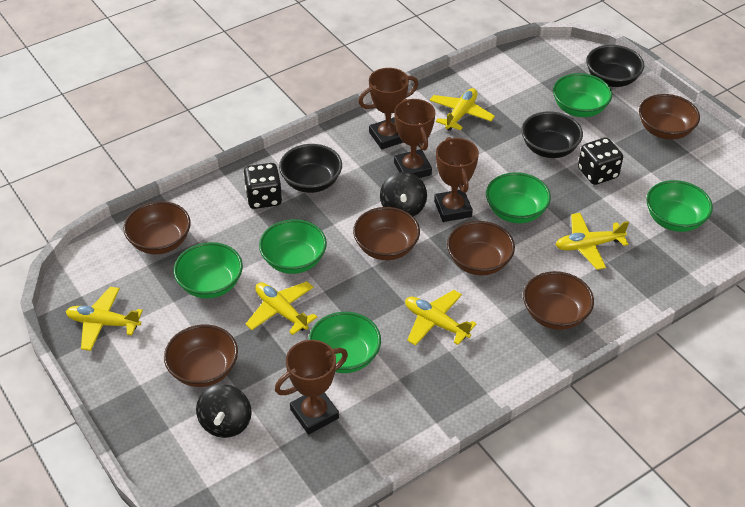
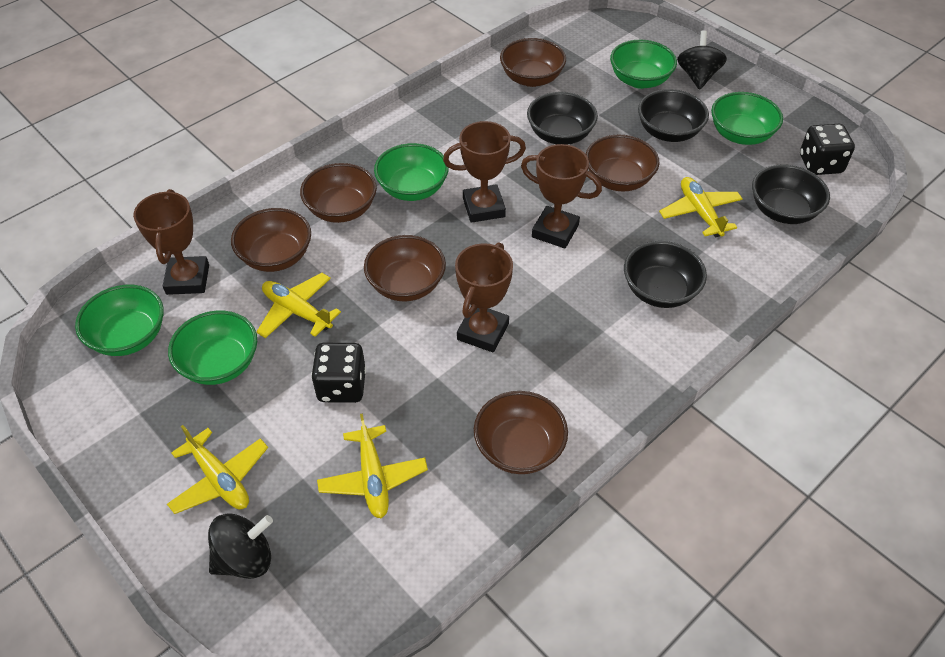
black bowl: [279,144,342,193] [521,111,583,158] [586,45,644,87] = 3 -> [527,92,598,145] [624,241,707,308] [638,89,709,142] [752,165,830,224] = 4
green bowl: [174,242,243,299] [259,219,327,274] [308,312,381,373] [486,172,551,223] [553,73,612,117] [646,180,713,232] = 6 -> [75,285,164,356] [168,310,257,385] [374,143,449,201] [610,40,677,89] [711,92,783,145] = 5
yellow plane: [66,287,143,351] [245,281,317,335] [405,290,477,346] [430,88,495,131] [556,213,629,270] = 5 -> [167,425,268,514] [256,273,341,338] [317,413,428,518] [659,177,743,237] = 4

